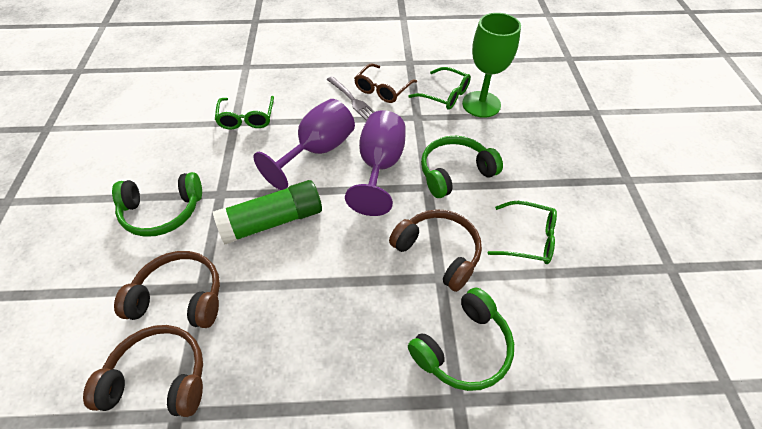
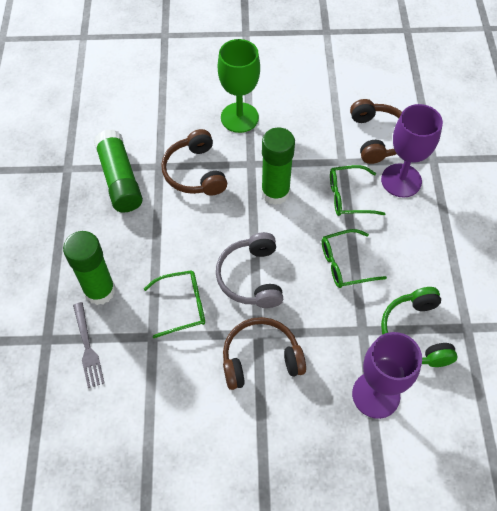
brown glasses: [354,63,417,103] = 1 -> none = 0
green glue stick: [213,180,322,245] = 1 -> [63,231,115,305] [94,129,143,212] [261,127,295,205] = 3
green headphones: [112,172,202,237] [408,288,514,391] [421,136,503,198] = 3 -> [381,287,458,367] = 1
grey headphones: none = 0 -> [216,232,283,308] = 1

